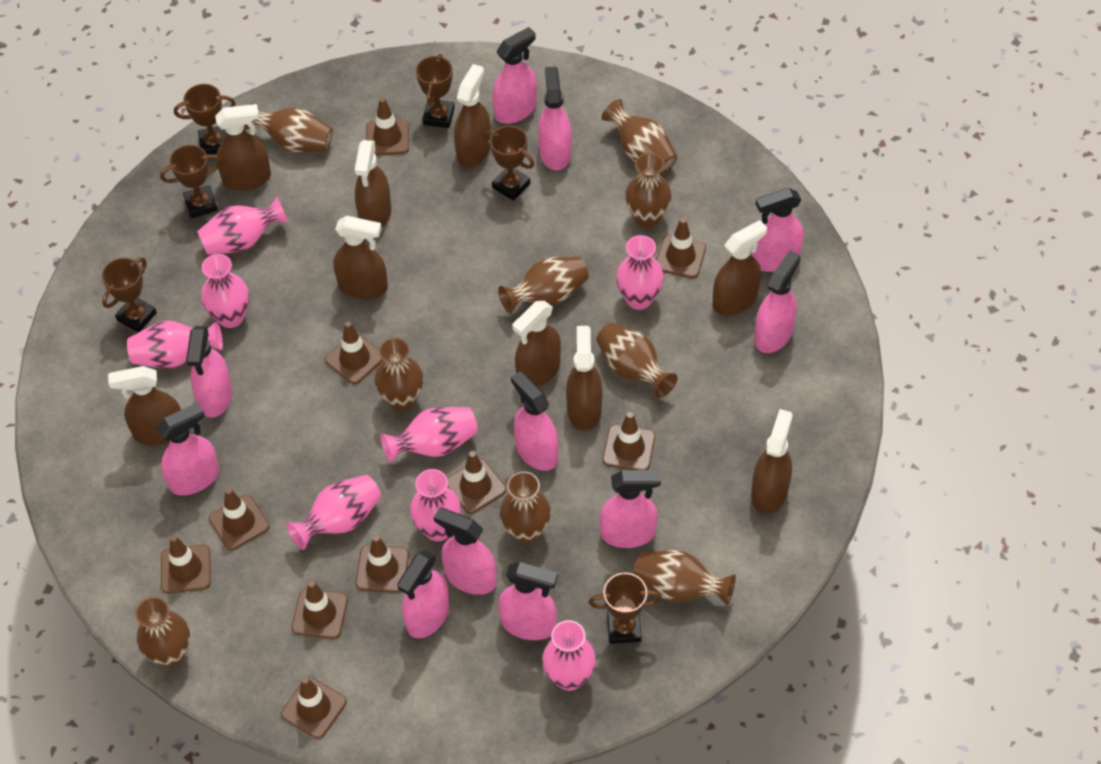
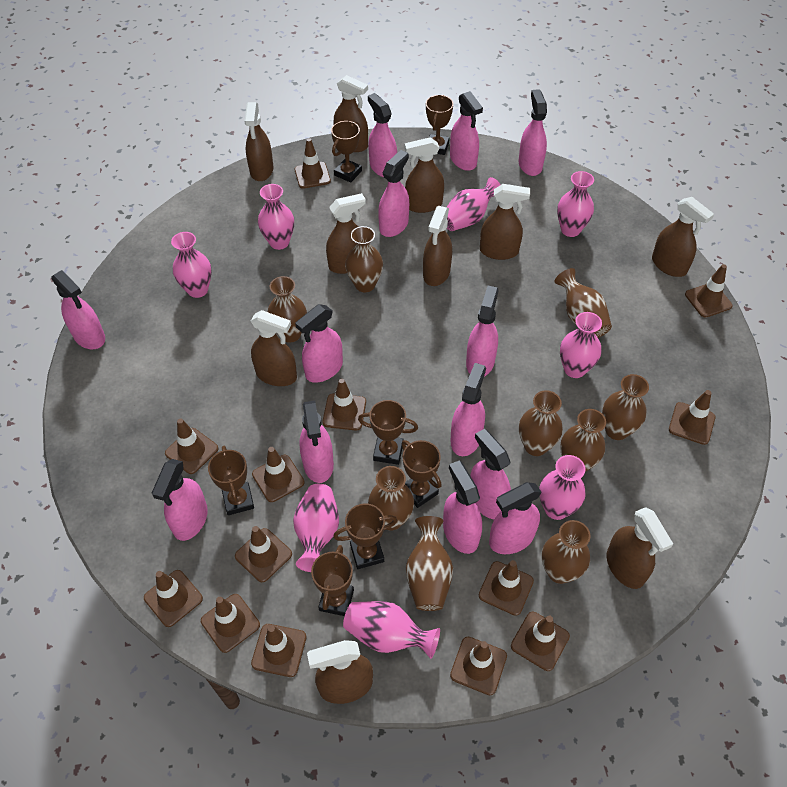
brown spray bottle: [108,366,181,446] [215,104,271,191] [333,216,388,299] [355,140,391,229] [454,64,491,167] [512,301,561,387] [566,326,602,431] [713,220,767,315] [751,409,793,514] = 9 -> [245,102,273,181] [251,310,297,386] [307,640,373,704] [326,193,366,274] [333,75,368,152] [405,137,444,213] [423,206,452,286] [480,184,530,260] [607,507,673,589] [652,197,714,277] = 10
brown traffic cone: [161,535,211,593] [209,488,270,550] [281,677,347,739] [292,581,348,639] [325,321,383,384] [356,535,409,593] [366,97,409,155] [447,451,506,514] [603,412,655,470] [657,218,706,278] = 10 -> [144,570,203,627] [165,418,219,474] [201,594,260,653] [235,526,292,582] [251,624,307,677] [252,447,304,502] [295,138,331,189] [322,378,366,431] [450,637,507,695] [479,560,534,616] [511,612,570,671] [669,390,715,445] [685,264,733,318] = 13
brown trophy: [102,257,157,333] [160,145,222,218] [174,84,236,155] [416,54,455,128] [484,126,534,201] [589,573,662,644] = 6 -> [208,446,254,515] [311,545,354,616] [331,121,362,183] [333,503,397,569] [358,400,418,465] [402,440,442,508] [426,95,453,155] = 7
pink spray bottle: [156,403,219,496] [186,326,233,418] [397,550,449,638] [434,508,497,595] [493,27,537,124] [498,562,558,640] [511,371,559,471] [538,66,572,170] [599,470,661,548] [751,188,804,272] [754,251,801,353] = 11 -> [51,270,105,349] [152,459,208,541] [295,304,343,383] [299,401,334,483] [368,93,397,177] [378,150,409,237] [443,460,482,554] [450,91,483,171] [451,363,486,456] [466,286,499,377] [470,429,511,519] [489,482,542,554] [519,89,547,176] = 13

